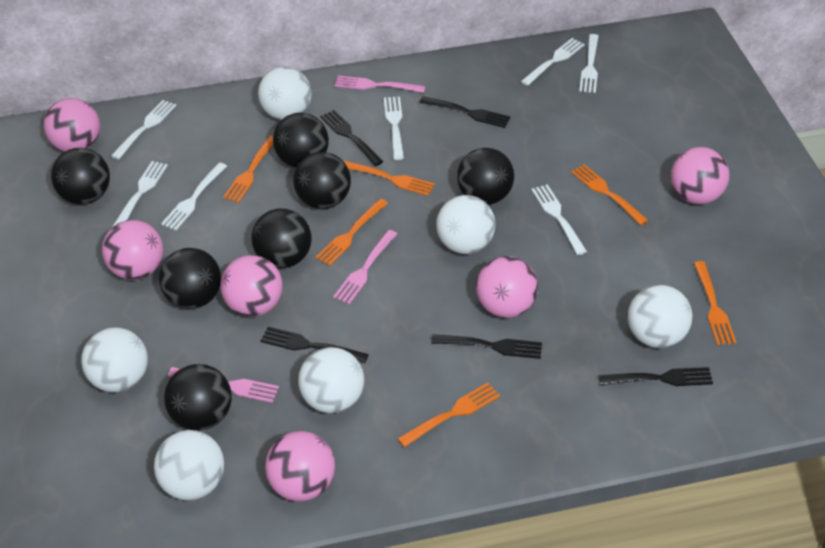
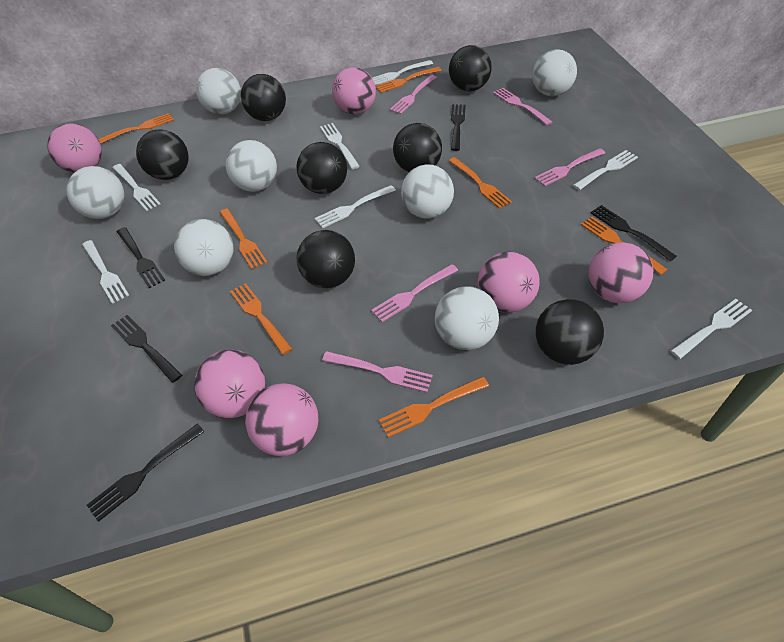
orange fork: [223,136,273,203] [315,199,388,266] [344,161,435,196] [397,383,500,447] [571,164,648,225] [694,261,737,345] = 6 -> [98,113,174,144] [219,208,267,269] [230,283,292,355] [375,67,441,93] [379,377,489,438] [449,157,512,209] [581,217,668,275] = 7
pink fork: [168,367,279,403] [333,230,397,305] [335,75,426,93] = 3 -> [322,351,433,393] [371,264,458,322] [390,75,437,114] [493,88,552,125] [535,148,605,186] = 5
white ball: [81,327,148,392] [154,430,224,500] [258,66,312,120] [298,347,364,413] [436,195,495,254] [628,285,692,348] = 6 -> [66,166,124,219] [174,219,234,276] [196,68,241,115] [226,140,277,192] [401,164,454,219] [435,286,499,350] [532,49,577,96] = 7

